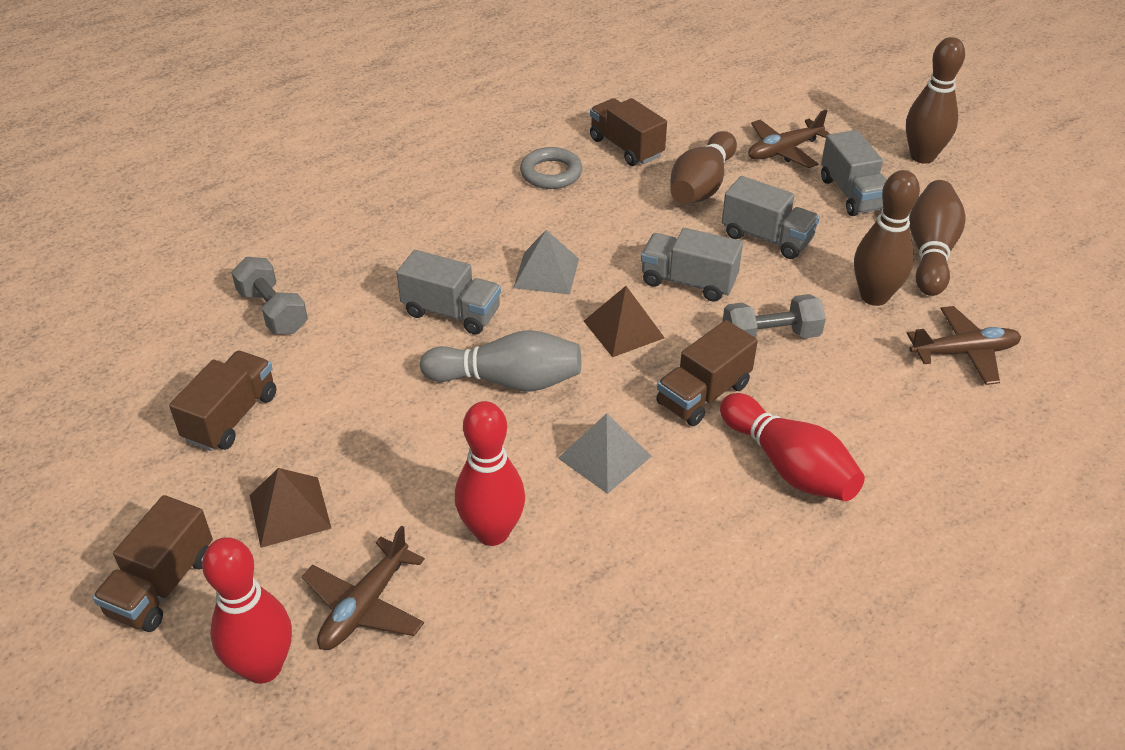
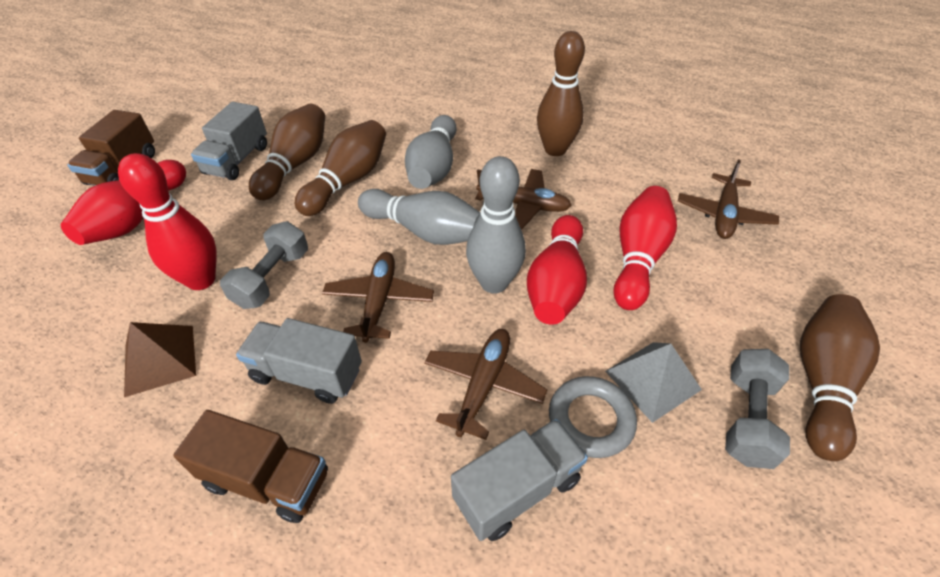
brown plane: [302,525,425,650] [748,110,830,168] [907,306,1021,385] = 3 -> [322,252,434,343] [424,329,547,440] [475,169,572,230] [678,159,779,239] = 4
brown pyramid: [249,468,332,548] [584,286,665,357] = 2 -> [124,322,196,397] = 1
brown truck: [92,495,213,632] [169,351,276,451] [590,98,667,166] [656,320,758,426] = 4 -> [67,110,155,186] [173,410,328,523] = 2
grey bowling pin: [420,330,581,392] = 1 -> [358,189,480,245] [405,115,456,189] [466,156,526,294] = 3
grey pyramid: [513,230,579,295] [558,413,652,494] = 2 -> [605,342,702,423] = 1
grey truck: [396,250,501,335] [641,228,743,302] [722,176,820,259] [821,130,887,216] = 4 -> [191,102,267,180] [236,318,362,404] [451,419,588,541] = 3
red bowling pin: [202,537,292,684] [455,401,525,546] [720,393,865,501] = 3 -> [61,160,186,245] [118,153,217,290] [527,215,587,325] [613,186,677,310] = 4

